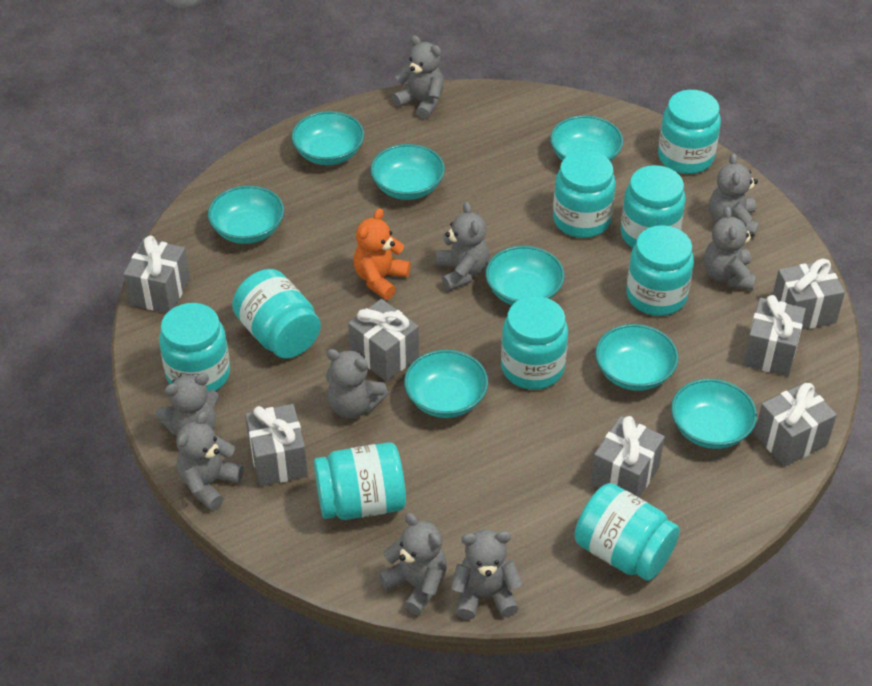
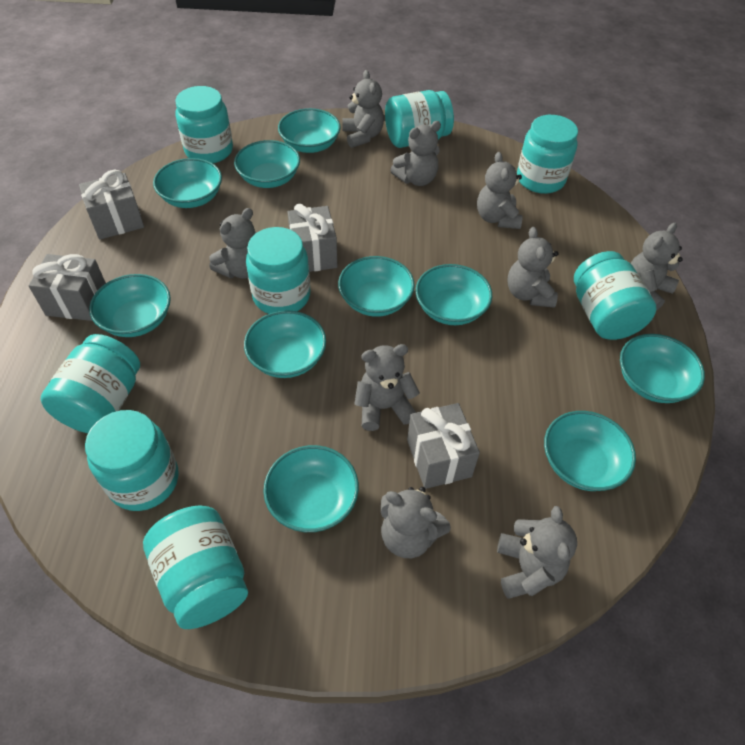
grey gift: [123,235,190,313] [245,404,308,487] [348,299,419,381] [591,416,665,498] [743,295,806,376] [755,382,837,467] [773,259,845,330] = 7 -> [28,254,106,321] [79,170,144,239] [287,204,338,272] [407,403,480,489] = 4
orange teddy bear: [353,208,410,300] = 1 -> none = 0
turquoise bowl: [208,185,284,244] [291,111,364,165] [370,144,445,200] [404,350,488,418] [485,246,565,305] [550,115,623,162] [595,324,679,391] [671,379,757,449] = 8 -> [89,274,171,337] [153,158,222,208] [234,140,300,188] [244,310,326,378] [263,445,359,532] [278,108,340,153] [338,256,415,317] [416,264,492,325] [544,411,636,491] [620,334,705,403] = 10
turquoise jar: [159,303,230,391] [232,269,321,359] [314,442,406,520] [501,296,568,390] [553,151,616,238] [574,483,680,581] [621,165,686,248] [626,225,694,316] [658,90,721,174] = 9 -> [41,334,140,433] [85,410,179,511] [143,506,248,629] [175,86,233,163] [246,227,310,314] [385,90,454,148] [517,115,578,194] [574,251,657,340] = 8

